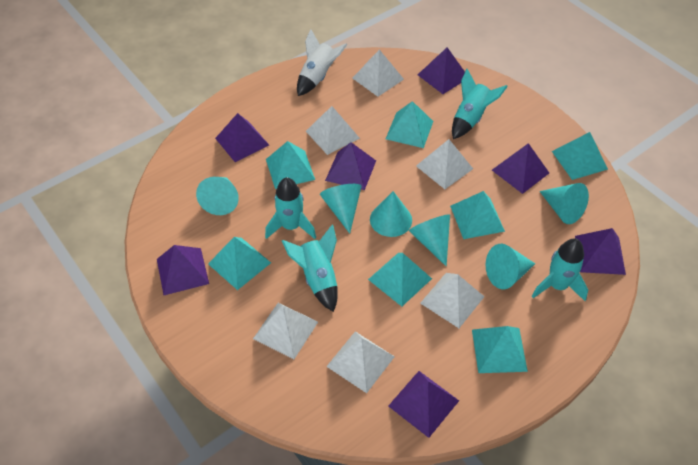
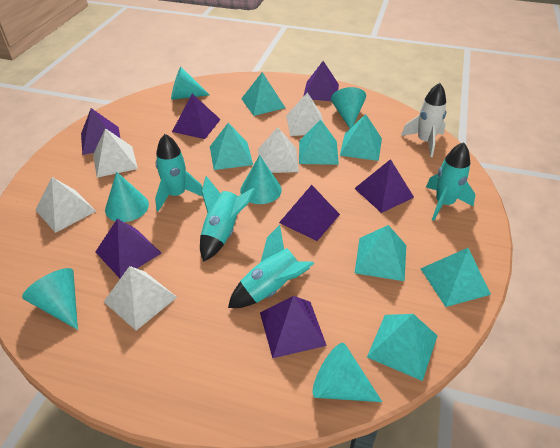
white pyramid: [253,303,318,359] [306,106,360,155] [326,331,395,393] [352,49,404,97] [416,139,473,189] [420,273,484,328] = 6 -> [36,177,96,233] [93,128,138,178] [104,266,177,330] [258,127,299,173] [286,92,324,136] = 5

